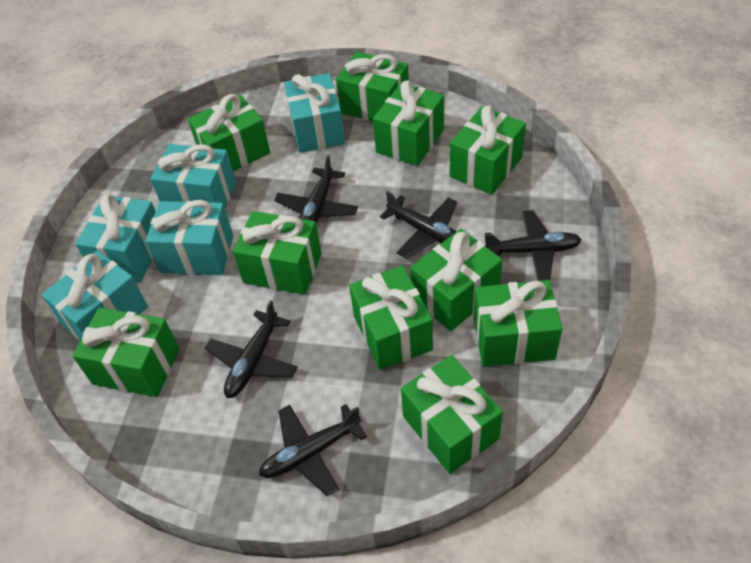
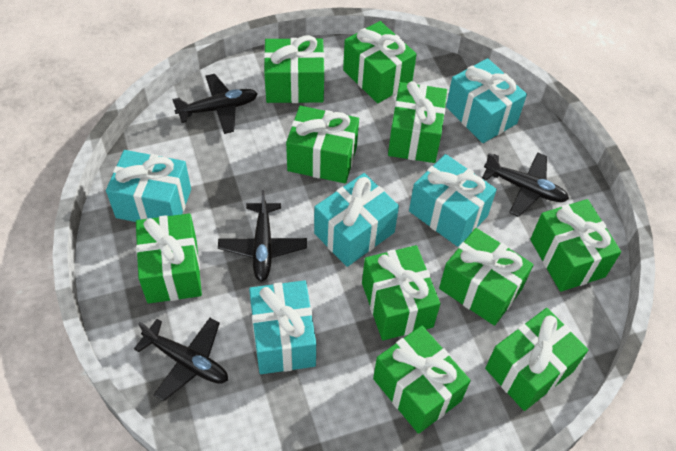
black plane: [205,300,298,398] [259,404,367,496] [274,155,358,223] [380,191,457,258] [485,210,582,281] = 5 -> [134,318,228,401] [172,74,258,134] [218,190,307,282] [482,152,569,217] = 4

